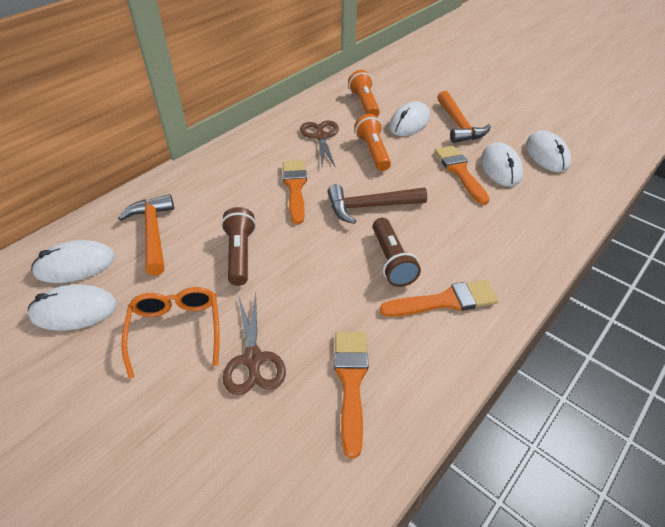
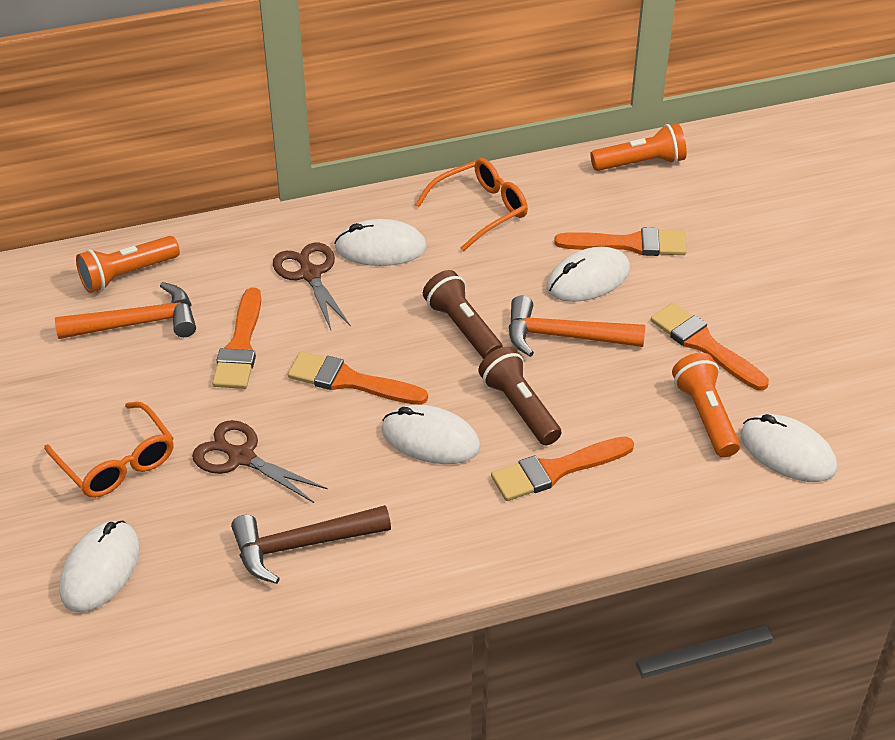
orange brush: [283,160,307,224] [334,332,368,458] [380,280,498,317] [435,146,490,205] = 4 -> [212,287,261,389] [288,351,428,405] [491,437,634,501] [554,228,687,256] [651,303,769,390] = 5
orange flashlight: [348,70,380,116] [355,114,391,171] = 2 -> [76,236,180,293] [590,123,687,171] [672,353,740,458] = 3
orange glasses: [121,287,220,379] = 1 -> [44,402,174,498] [415,158,528,251] = 2

